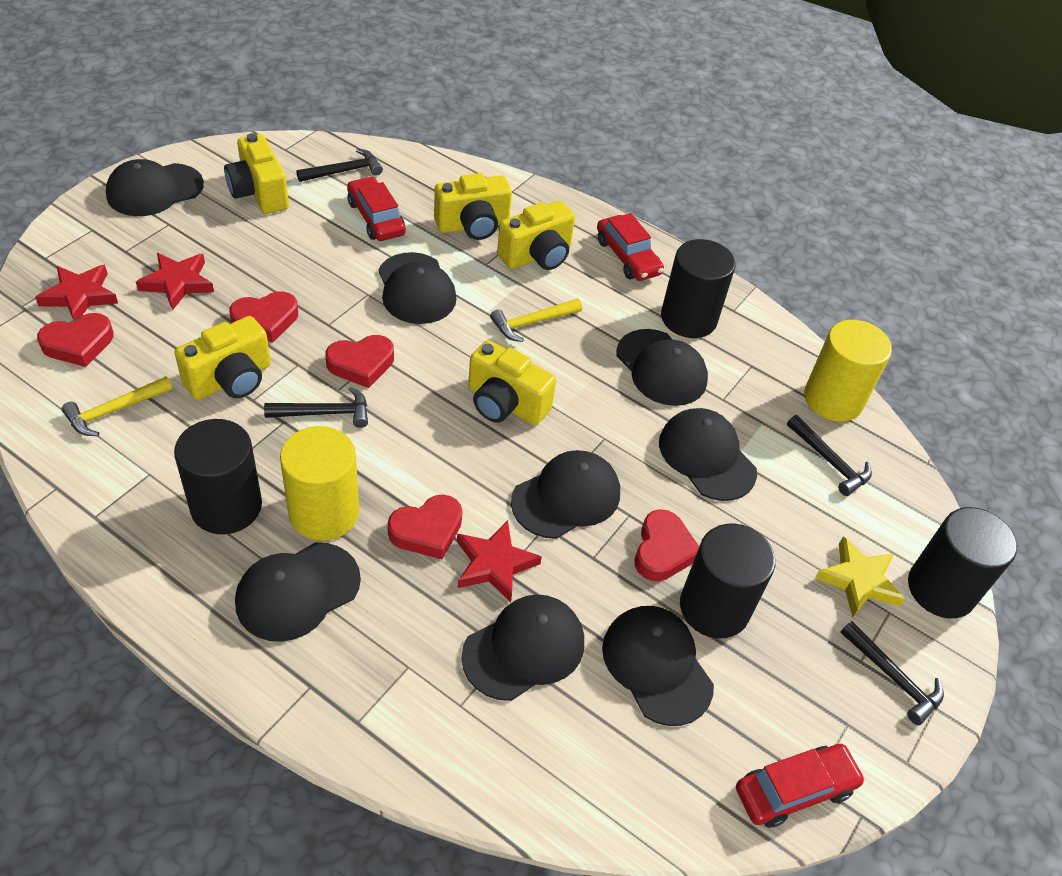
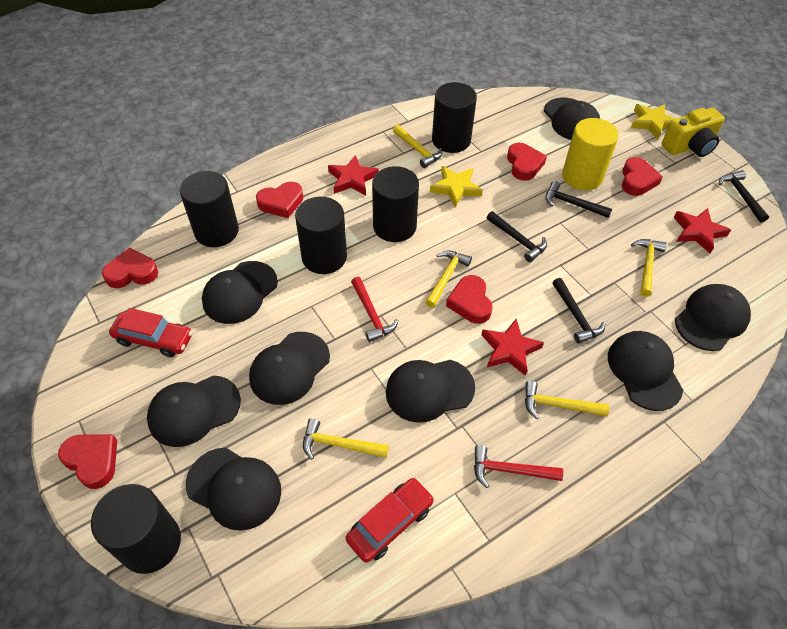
black cylinder: [174,419,262,534] [661,239,736,338] [680,524,775,638] [908,507,1017,618] = 4 -> [91,484,181,574] [180,171,239,247] [295,197,347,274] [372,166,419,242] [432,82,477,153] = 5
red car: [347,176,406,241] [597,213,664,281] [736,744,866,828] = 3 -> [109,308,193,357] [346,478,434,563] = 2
red hammer: none = 0 -> [351,277,399,342] [474,445,563,488] = 2
red heart: [37,313,114,367] [229,291,298,343] [325,335,394,388] [388,495,463,559] [635,509,699,581] = 5 -> [58,434,117,489] [102,248,158,288] [256,182,303,218] [446,275,492,324] [507,143,547,181] [622,157,663,196] = 6
yellow camera: [174,316,271,400] [224,133,289,214] [434,173,512,240] [468,340,556,425] [497,201,575,270] = 5 -> [662,108,725,157] = 1
yellow cylinder: [280,426,359,541] [804,320,892,422] = 2 -> [562,118,619,191] = 1
yellow hammer: [62,376,172,436] [490,299,582,342] = 2 -> [303,418,389,460] [393,125,442,168] [425,251,472,308] [525,381,609,419] [631,239,667,297] = 5
yellow star: [815,536,905,617] = 1 -> [430,166,483,207] [631,104,675,139] = 2

